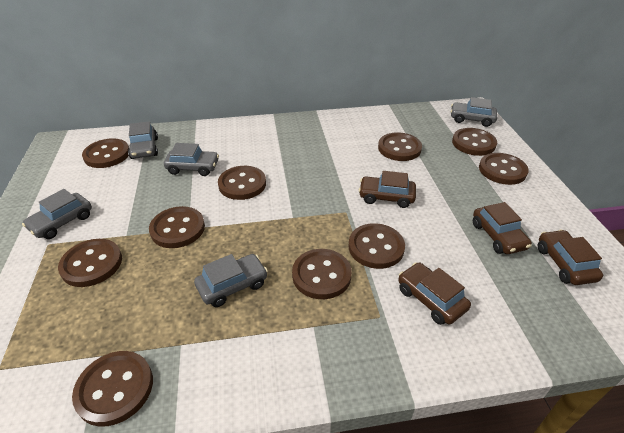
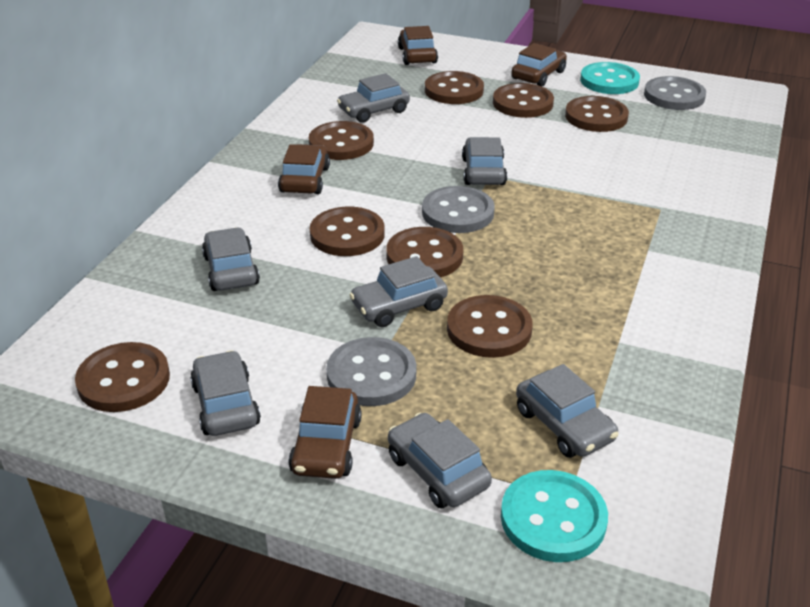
brown button: [58,239,122,287] [72,351,153,427] [82,138,129,168] [149,206,205,248] [218,166,266,200] [292,249,352,299] [348,223,405,269] [378,132,422,161] [452,128,497,156] [479,153,529,185] = 10 -> [75,342,170,412] [309,121,374,160] [310,207,385,256] [386,227,463,277] [425,71,484,104] [447,295,533,358] [493,83,554,118] [565,96,629,132] = 8
grey button: none = 0 -> [326,337,416,406] [422,186,495,233] [644,76,706,110] = 3
grey car: [22,189,92,239] [128,121,158,159] [164,143,219,176] [194,254,268,307] [451,97,497,127] = 5 -> [190,350,261,436] [202,227,260,291] [337,73,410,123] [349,256,448,327] [388,413,492,508] [462,137,507,185] [516,364,619,458] = 7
turquoise button: none = 0 -> [501,470,608,562] [580,62,640,94] = 2

